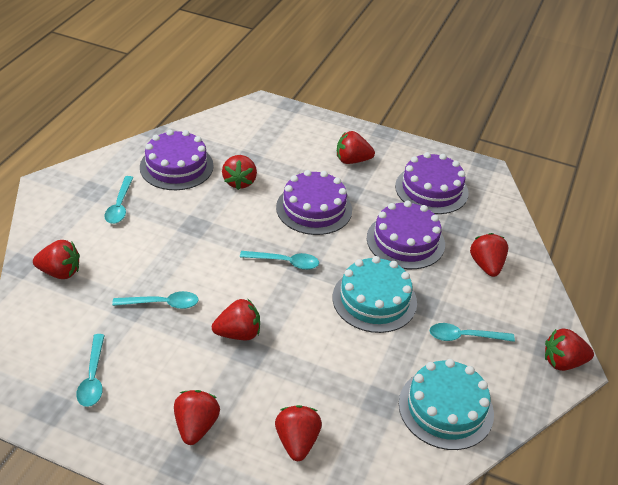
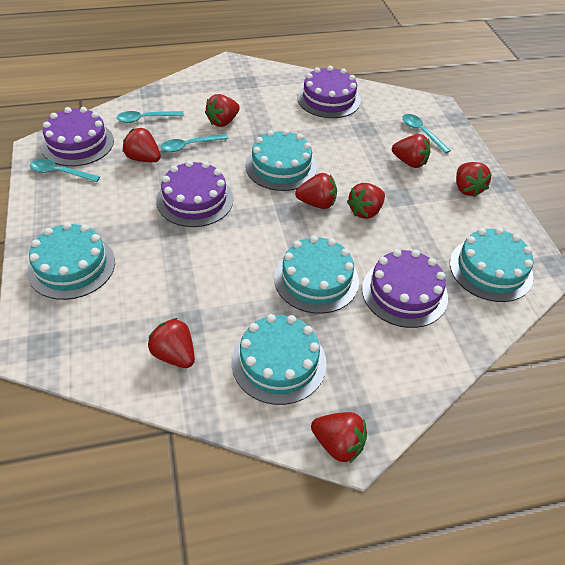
turquoise cake: [333,256,417,333] [399,359,494,450] = 2 -> [27,222,115,300] [232,314,326,405] [245,129,317,191] [274,236,359,314] [450,227,534,302] = 5
turquoise spoon: [76,334,105,407] [104,176,133,224] [112,291,199,309] [240,251,319,270] [430,323,515,342] = 5 -> [30,159,100,182] [117,111,184,123] [161,134,228,152] [402,114,451,154] = 4

